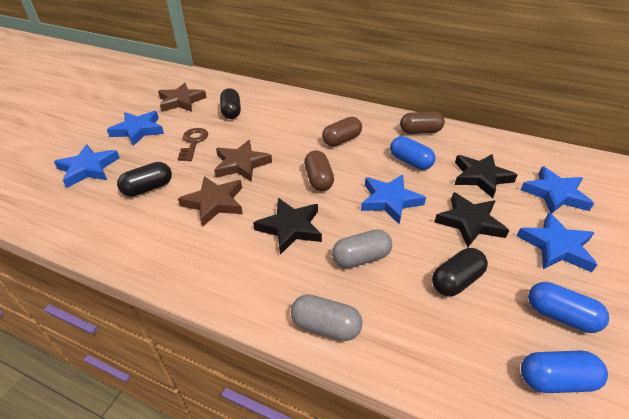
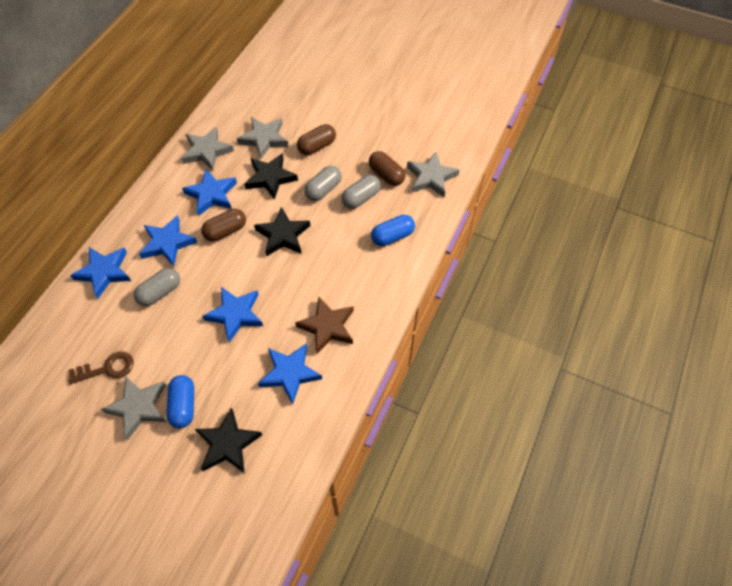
black capsule: [117,162,172,197] [220,88,241,119] [432,248,488,296] = 3 -> none = 0
blue capsule: [390,136,435,170] [521,350,608,393] [528,282,609,333] = 3 -> [167,375,194,428] [371,215,415,246] = 2
brown star: [158,83,207,112] [178,176,243,227] [214,140,272,182] = 3 -> [295,296,354,354] = 1
grey capsule: [291,294,362,341] [332,229,392,268] = 2 -> [134,268,180,306] [304,166,342,201] [341,175,381,209] = 3
grey star: none = 0 -> [101,376,166,440] [181,127,234,171] [237,117,289,159] [407,152,459,197] = 4

